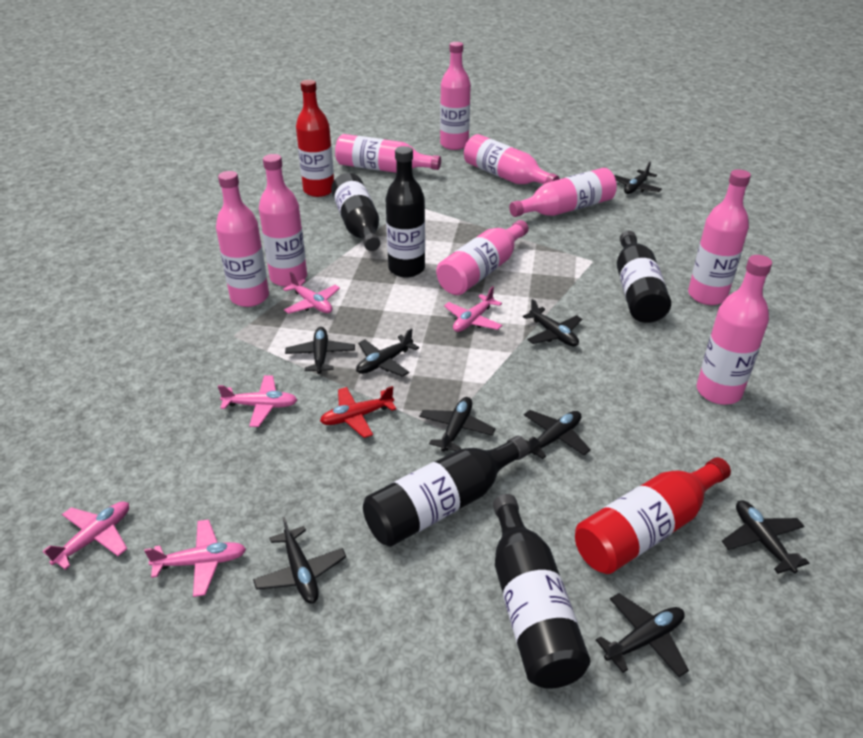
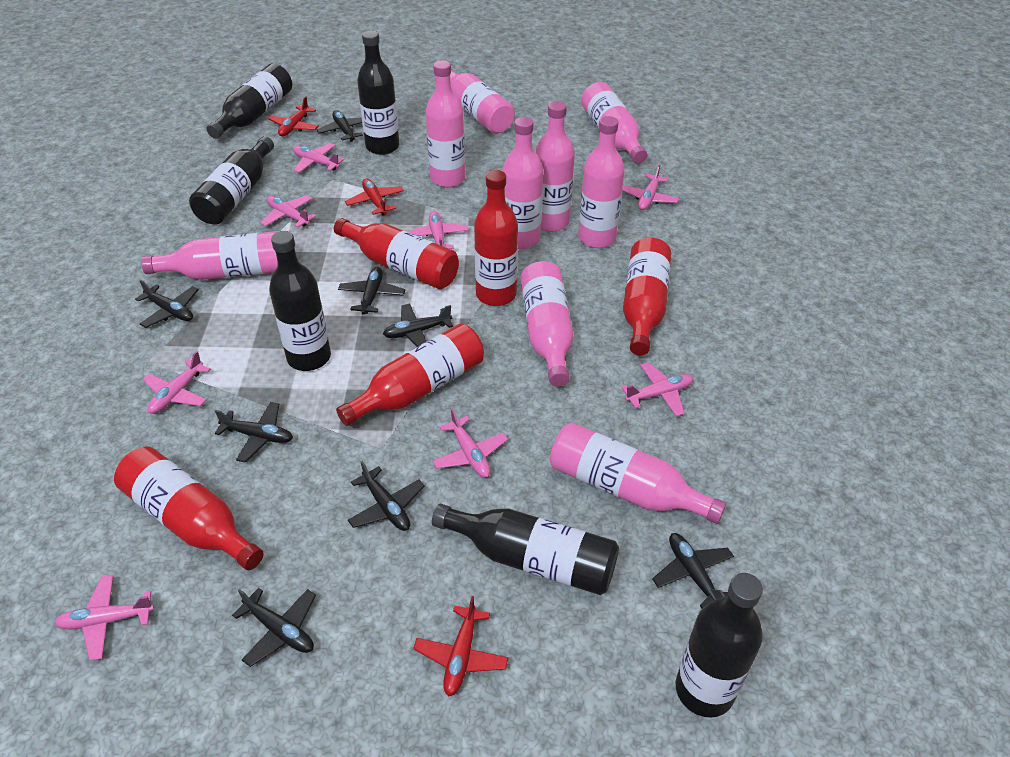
black bottle: [331,173,380,251] [363,436,529,547] [386,146,425,278] [493,494,590,689] [617,231,671,323] = 5 -> [189,136,274,225] [207,63,292,139] [269,231,331,371] [357,31,399,155] [432,504,619,595] [675,573,763,718] = 6
black plane: [253,517,346,604] [285,327,355,374] [356,328,419,377] [419,397,496,452] [523,299,582,347] [524,410,591,459] [596,593,689,677] [614,162,662,194] [722,500,809,574] = 9 -> [135,279,199,328] [215,402,293,463] [232,588,316,667] [317,110,363,142] [338,267,405,315] [348,461,425,531] [383,304,453,347] [652,533,734,608] = 8
pink plane: [43,502,129,570] [144,519,246,597] [218,375,297,427] [283,272,340,314] [444,286,502,332] = 5 -> [55,575,154,661] [143,351,211,414] [261,195,316,228] [293,143,344,173] [407,211,469,249] [432,408,508,478] [622,165,679,210] [622,362,693,416] = 8
red bottle: [296,80,334,197] [575,457,731,574] = 2 -> [114,446,264,570] [334,218,459,289] [336,323,484,426] [474,170,518,306] [623,237,671,356] = 5
red plane: [320,386,396,438] = 1 -> [268,96,319,136] [345,179,404,215] [413,596,509,696] = 3

